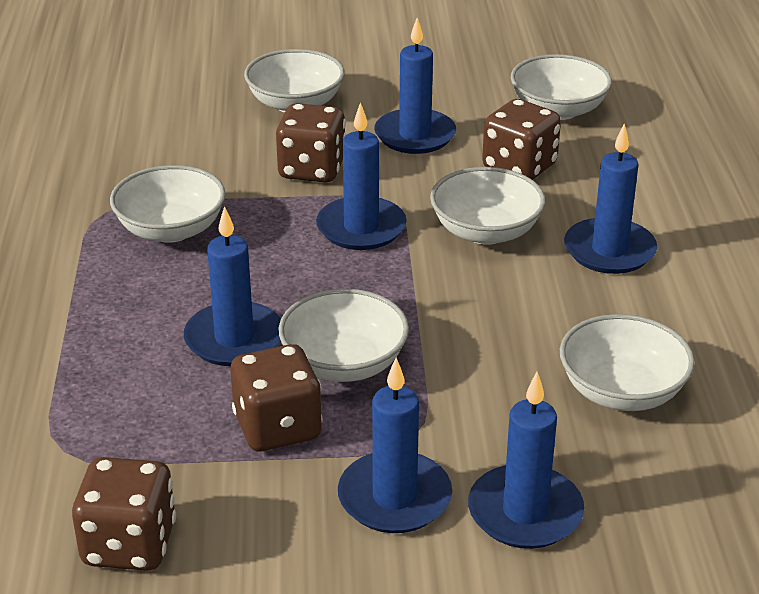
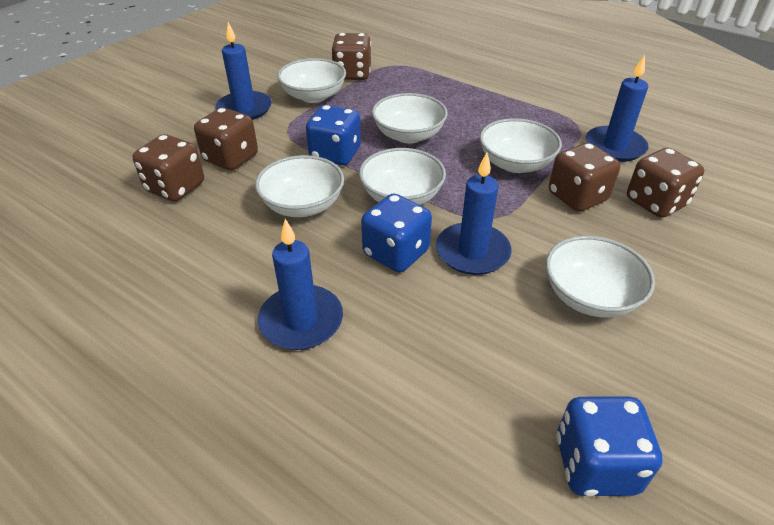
blue candle: [184,206,281,366] [316,103,407,250] [338,358,452,533] [374,18,456,154] [468,372,584,549] [564,124,657,274] = 6 -> [216,22,272,120] [258,219,343,350] [436,153,512,275] [586,55,649,162] = 4
blue dice: none = 0 -> [306,105,361,165] [361,194,432,272] [556,396,663,496] = 3
brown dice: [72,457,176,571] [231,344,323,451] [276,103,346,182] [482,99,561,180] = 4 -> [133,134,204,201] [194,108,258,170] [331,33,371,80] [549,143,620,212] [627,148,704,218] = 5

